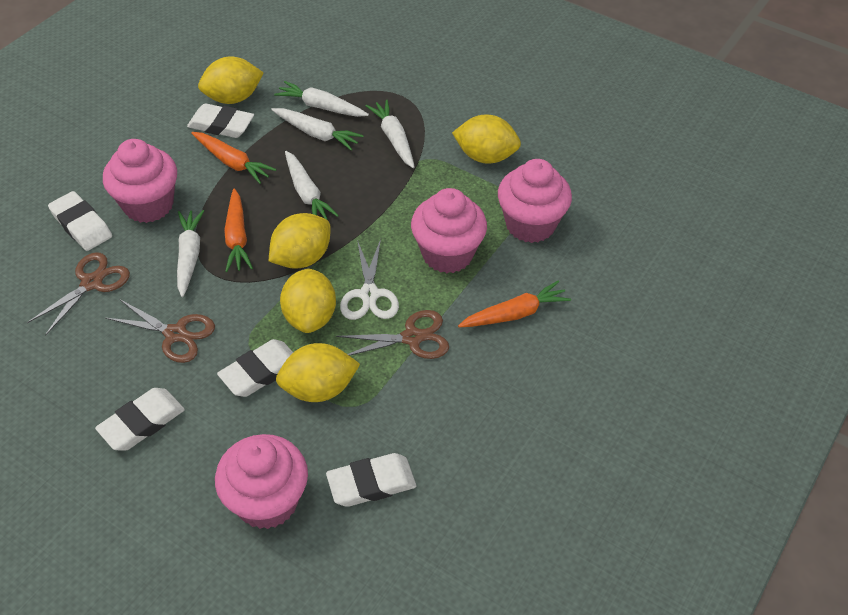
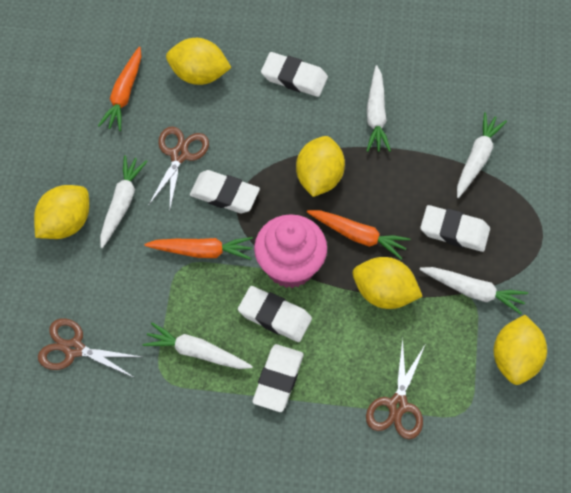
pink cupcake: [103,139,177,223] [215,434,308,529] [411,188,487,273] [498,159,572,243] = 4 -> [254,214,327,288] = 1
white scissors: [340,239,399,320] = 1 -> none = 0

